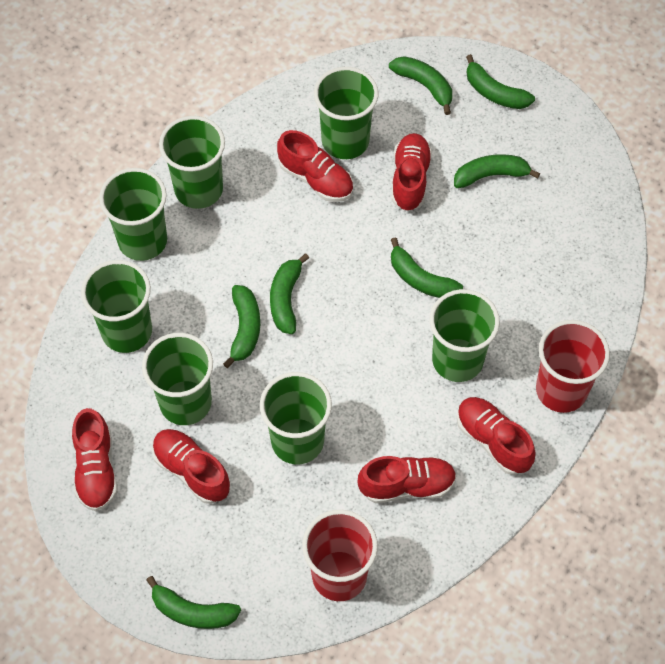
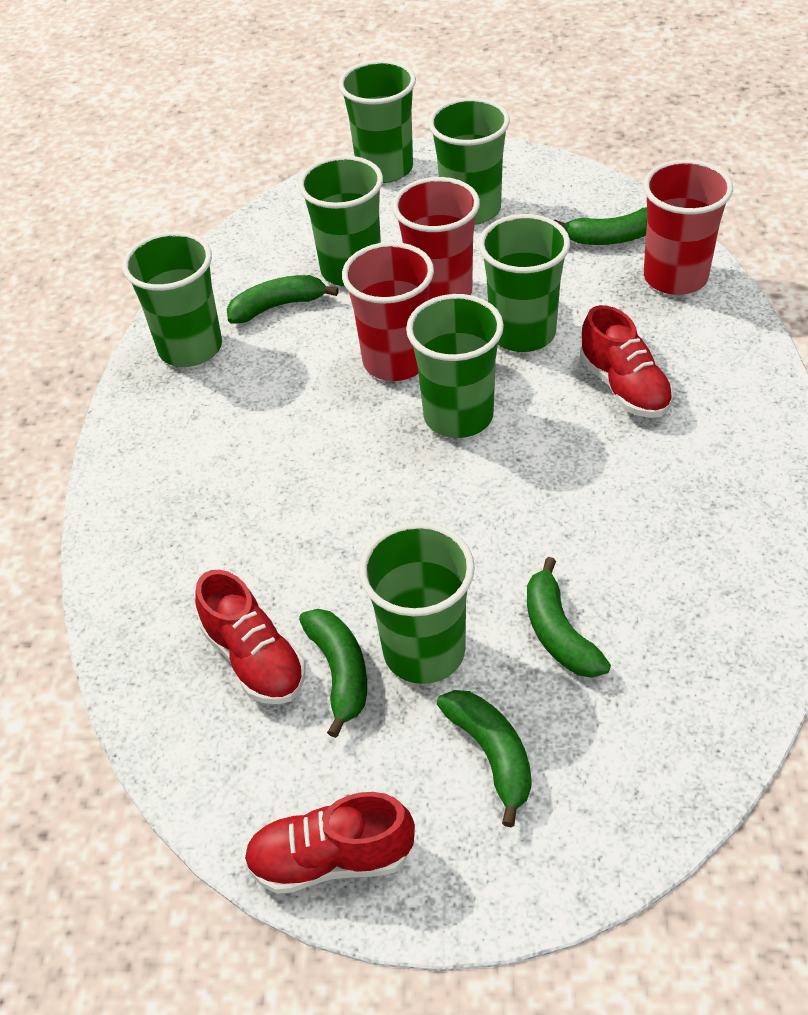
green banana: [146,576,241,629] [223,285,260,368] [270,253,309,334] [389,56,452,115] [391,237,463,298] [454,154,540,188] [466,54,535,109] = 7 -> [227,275,339,324] [299,609,367,738] [437,690,532,827] [527,557,611,678] [554,207,647,245] = 5
red cup: [302,510,378,601] [536,320,610,413] = 2 -> [342,242,434,381] [392,177,480,300] [643,159,733,295] = 3
red shoe: [72,408,118,511] [152,429,230,504] [277,130,353,202] [358,456,457,503] [392,133,432,211] [457,397,536,475] = 6 -> [195,570,305,704] [244,792,415,894] [580,305,674,418] = 3

